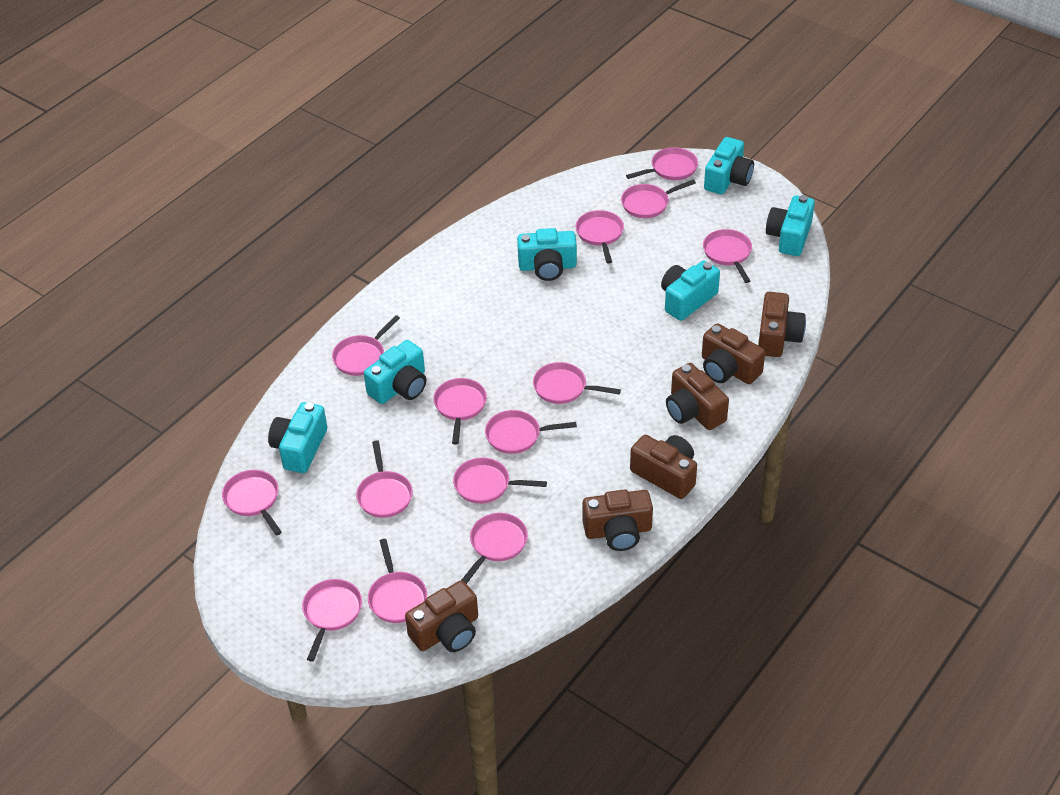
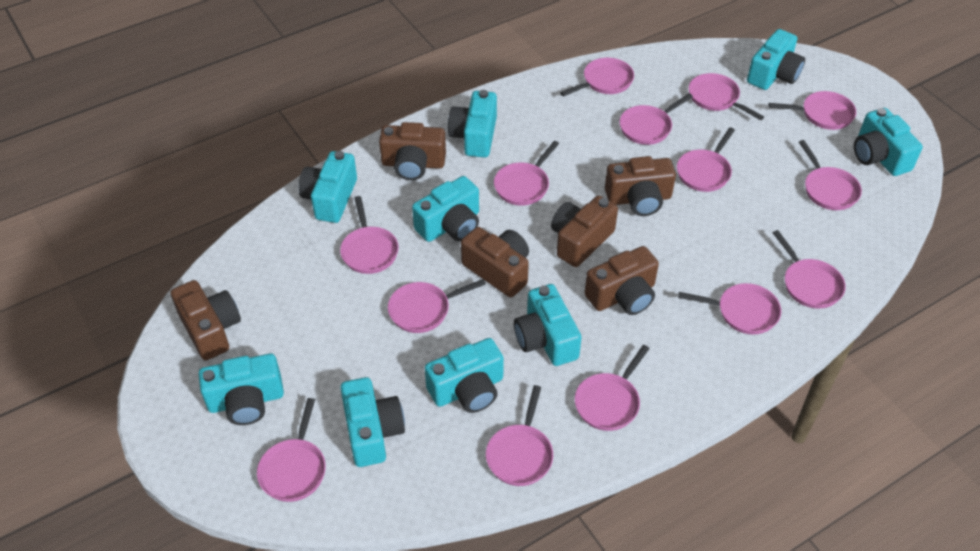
turquoise camera: [268,402,327,473] [364,340,426,404] [517,228,577,281] [661,261,720,321] [704,137,754,194] [766,195,815,256] = 6 -> [199,353,284,425] [298,151,357,223] [340,377,405,467] [412,176,479,242] [425,338,504,413] [448,90,497,158] [514,284,582,366] [747,29,805,90] [854,108,923,176] = 9

